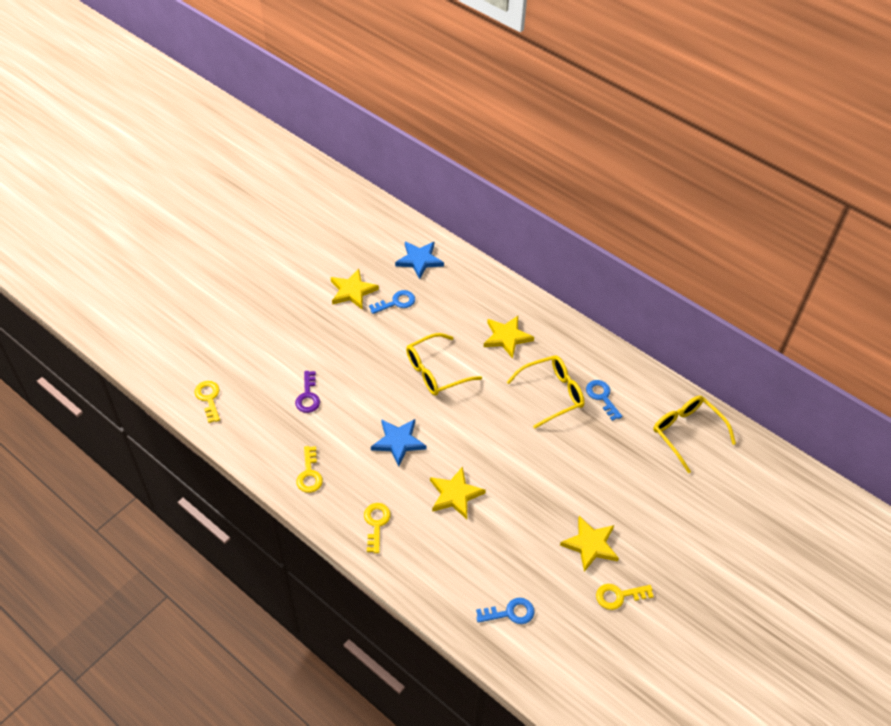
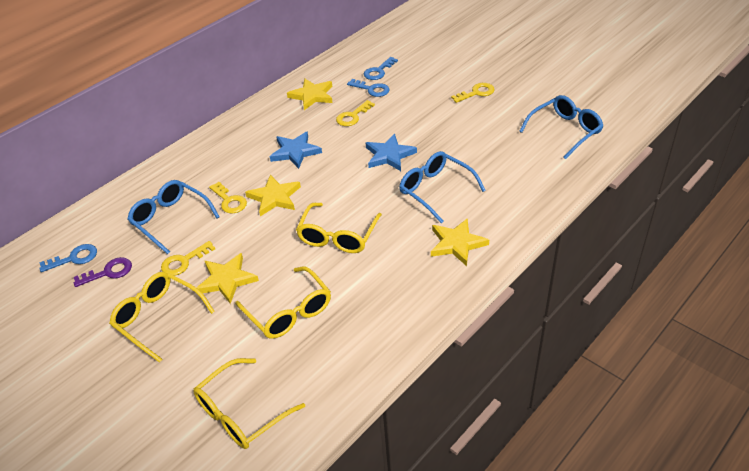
blue glasses: none = 0 -> [127,180,220,254] [399,151,486,224] [519,95,603,159] = 3
yellow glasses: [406,333,482,396] [507,356,585,429] [653,396,736,473] = 3 -> [109,272,215,363] [193,358,305,449] [235,266,331,339] [296,203,382,253] = 4

